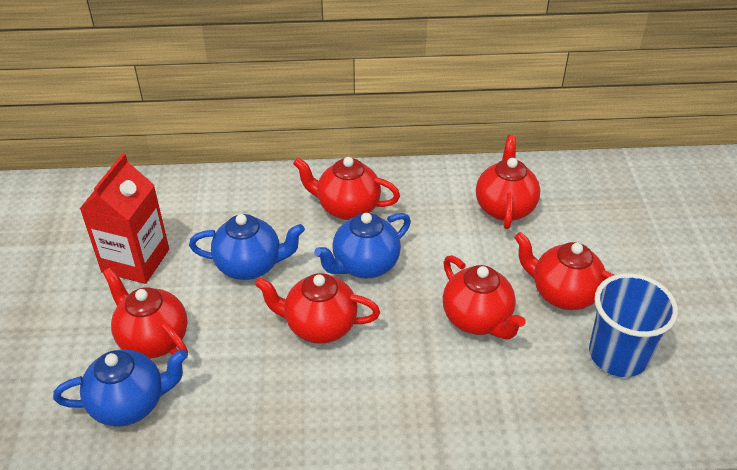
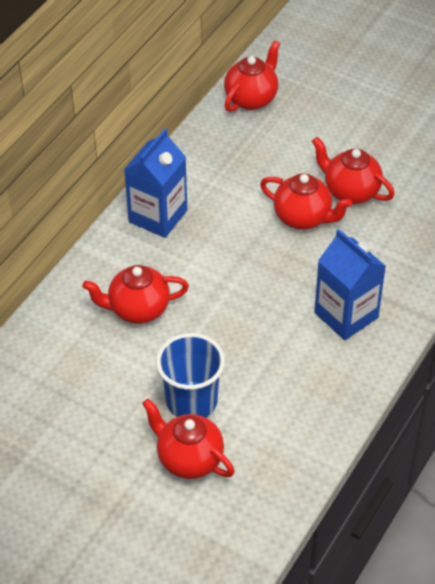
blue carton: none = 0 -> [124,129,187,238] [314,229,386,340] = 2
blue teapot: [53,349,188,427] [189,214,305,280] [314,213,411,278] = 3 -> none = 0
red carton: [80,154,169,284] = 1 -> none = 0
red teapot: [103,267,188,359] [255,273,380,344] [293,157,400,220] [443,255,526,339] [476,135,540,229] [514,232,614,310] = 6 -> [82,265,189,324] [142,399,235,479] [224,40,280,112] [260,174,352,230] [312,137,395,204] = 5

